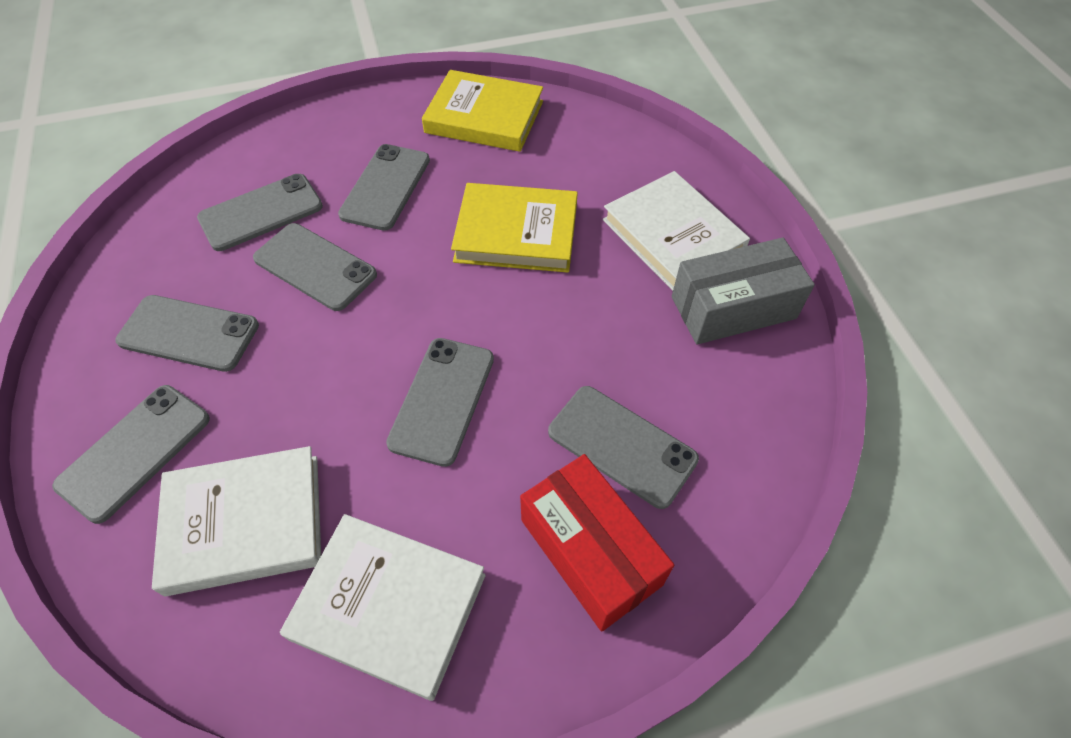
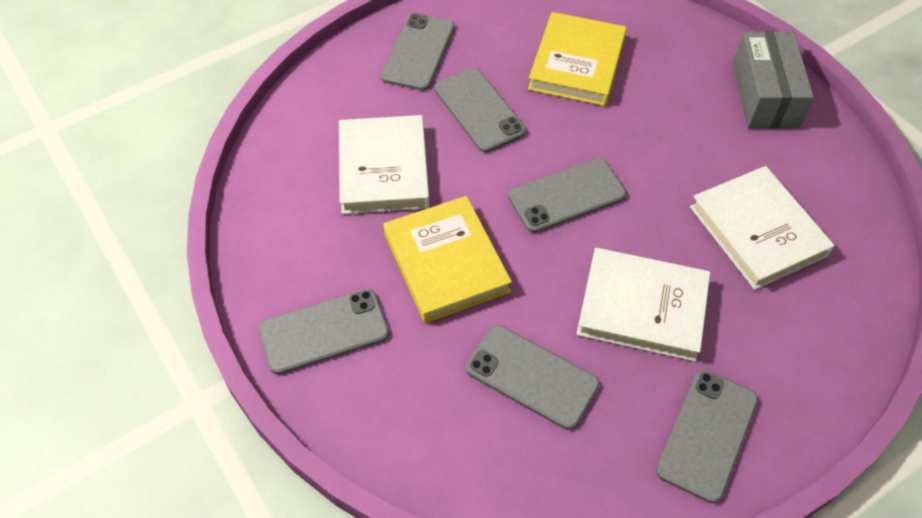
grey phone: [52,385,210,524] [115,295,259,372] [197,174,323,251] [253,223,377,311] [338,144,430,231] [386,338,494,467] [548,386,699,509] = 7 -> [259,289,389,375] [381,13,455,91] [434,68,526,153] [466,325,600,430] [508,158,626,233] [656,370,758,503] = 6
red box: [520,454,674,631] = 1 -> none = 0

